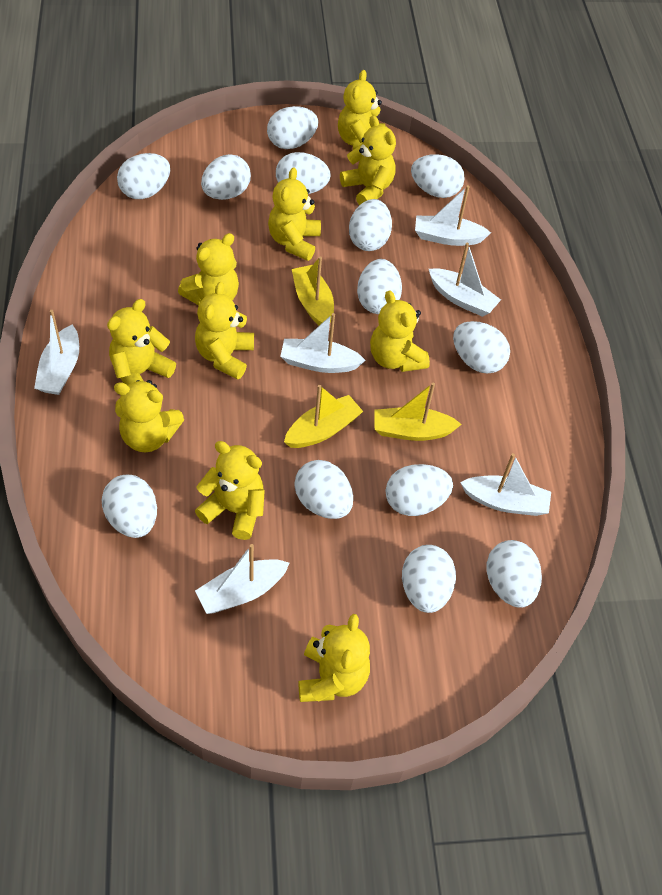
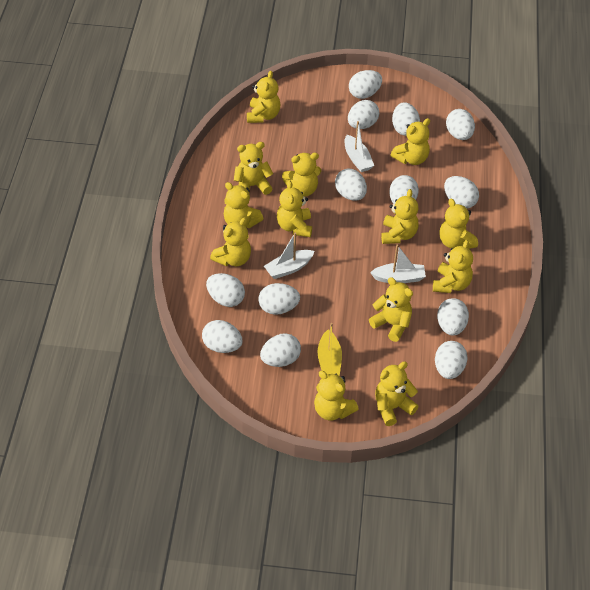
white boat: [34,310,79,395] [195,544,289,614] [280,313,365,373] [415,185,491,246] [429,242,501,317] [460,453,551,516] = 6 -> [264,232,315,279] [345,121,374,172] [370,245,426,283] = 3
yellow boat: [284,385,363,448] [292,256,334,325] [375,382,462,441] = 3 -> [317,323,342,376] = 1
yellow teddy bear: [107,299,176,385] [114,380,184,452] [178,233,239,305] [195,282,254,379] [195,441,265,540] [268,167,321,261] [299,614,370,702] [338,70,385,150] [340,115,396,205] [370,290,430,372] = 10 -> [210,217,251,266] [224,182,263,228] [234,142,273,195] [247,71,280,123] [277,180,312,237] [282,153,321,197] [314,371,359,420] [369,277,413,342] [375,361,419,426] [381,189,419,244] [391,118,430,165] [433,240,473,293] [439,199,478,249] = 13

